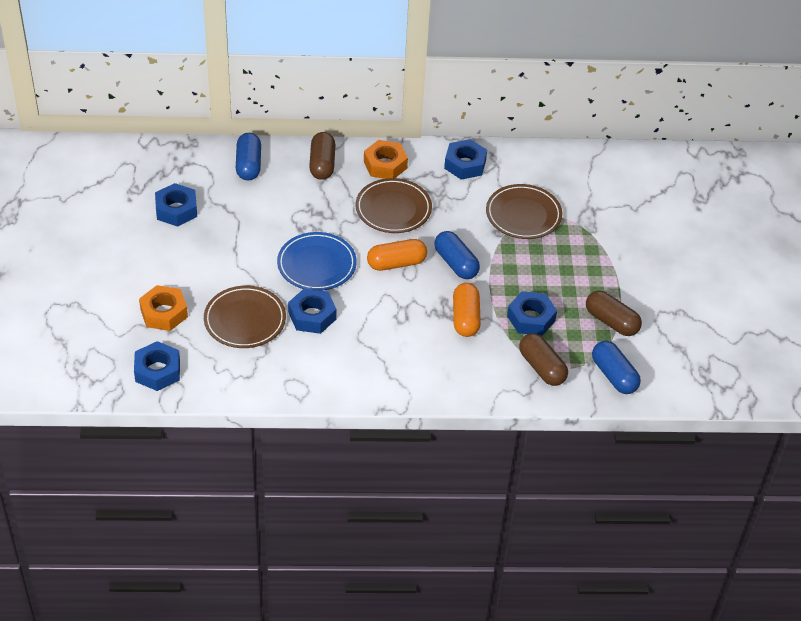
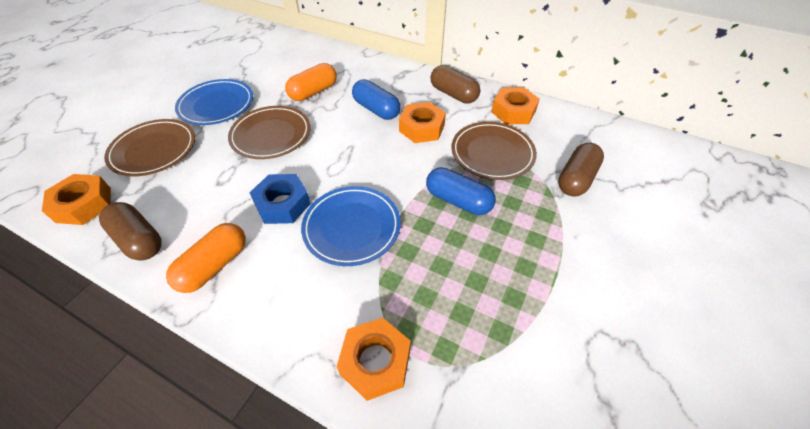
blue capsule: [236,133,261,180] [434,231,480,279] [592,341,641,394] = 3 -> [352,79,400,120] [426,167,496,215] = 2
blue nut: [134,341,180,391] [155,183,197,227] [288,288,337,334] [444,139,487,180] [507,291,557,336] = 5 -> [250,174,311,224] = 1
blue plate: [277,232,357,291] = 1 -> [175,79,253,125] [301,186,401,266] = 2
orange nut: [139,285,188,331] [364,140,408,179] = 2 -> [42,174,111,225] [337,318,411,401] [399,102,446,143] [491,87,540,124] = 4

